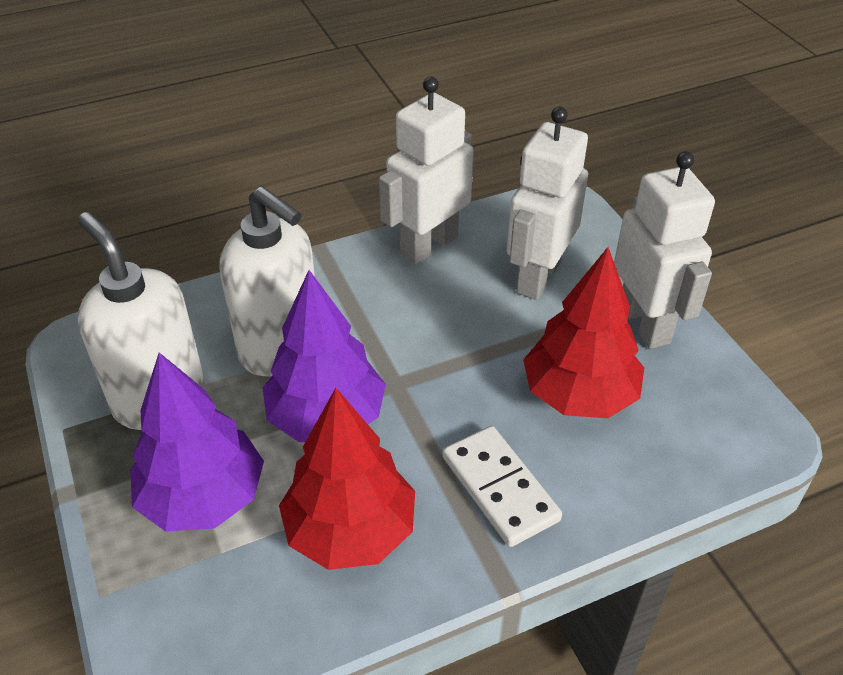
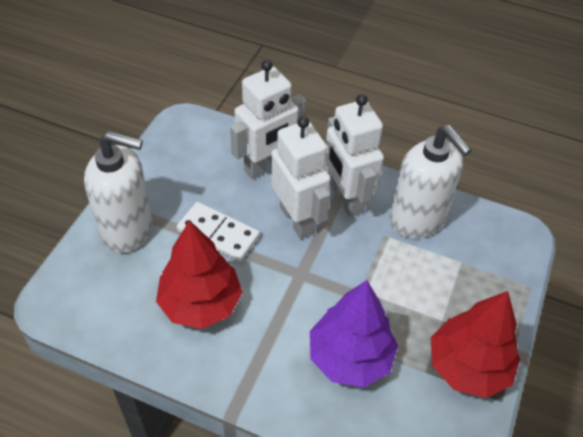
purple tree: [130,353,264,532] [263,270,386,442] = 2 -> [310,280,398,387] = 1

